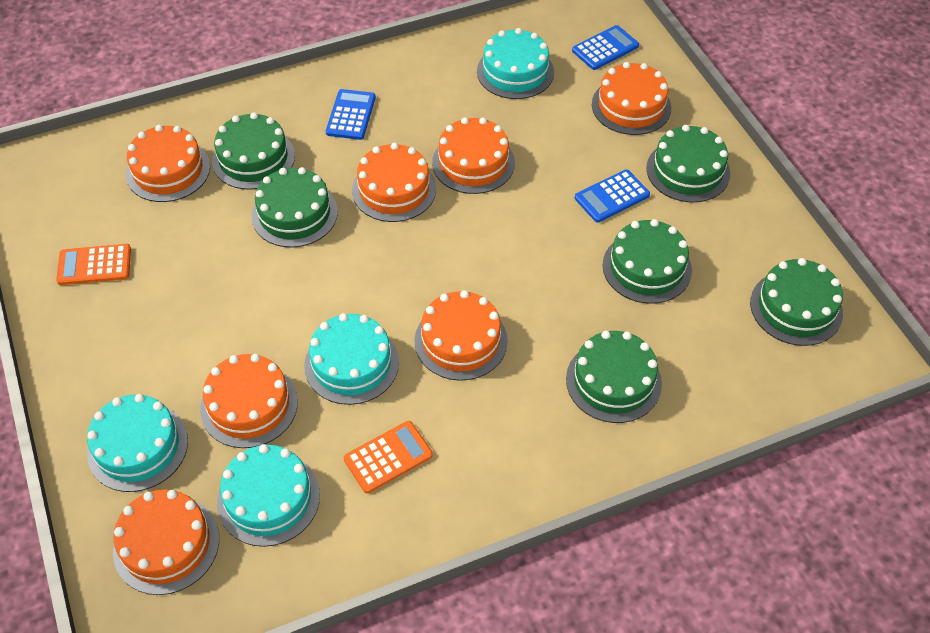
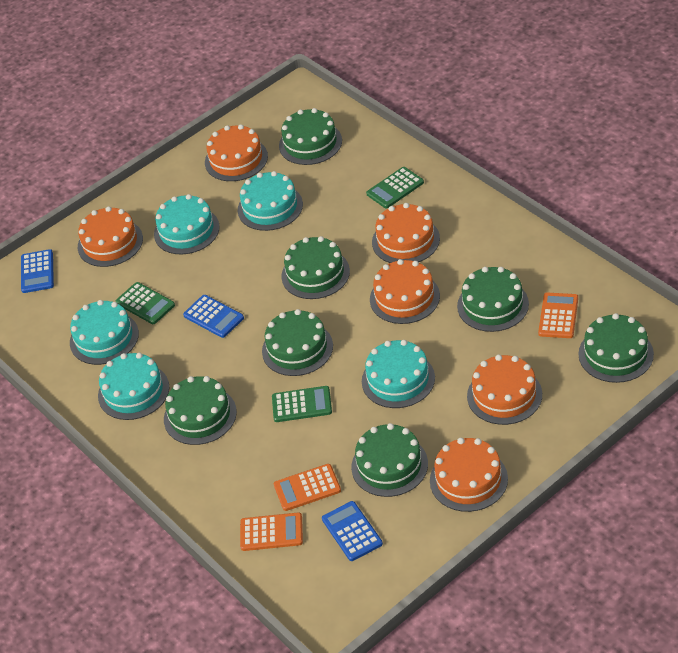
green cake: [212,112,295,190] [252,167,338,247] [566,331,662,423] [603,219,692,304] [646,125,730,202] [750,258,843,346] = 6 -> [164,376,237,445] [262,309,333,376] [279,108,342,165] [281,236,350,299] [351,423,428,497] [457,267,529,332] [578,313,654,383] = 7
green calculator: none = 0 -> [116,282,175,324] [272,386,332,422] [366,167,424,208] = 3
orange cake: [113,489,219,595] [126,125,210,202] [200,354,298,448] [352,143,436,222] [414,290,508,381] [432,117,515,194] [592,62,671,135] = 7 -> [78,206,143,267] [205,124,268,181] [370,259,440,324] [372,203,440,263] [430,438,508,512] [467,355,542,425] = 6
orange calculator: [56,244,131,285] [344,421,433,493] = 2 -> [240,512,303,551] [274,464,341,511] [538,292,578,338] = 3
turquoise cake: [87,394,188,492] [217,444,320,547] [304,313,399,405] [477,28,554,99] = 4 -> [70,300,139,365] [98,353,169,420] [154,194,220,255] [238,171,303,231] [362,340,435,408] = 5

